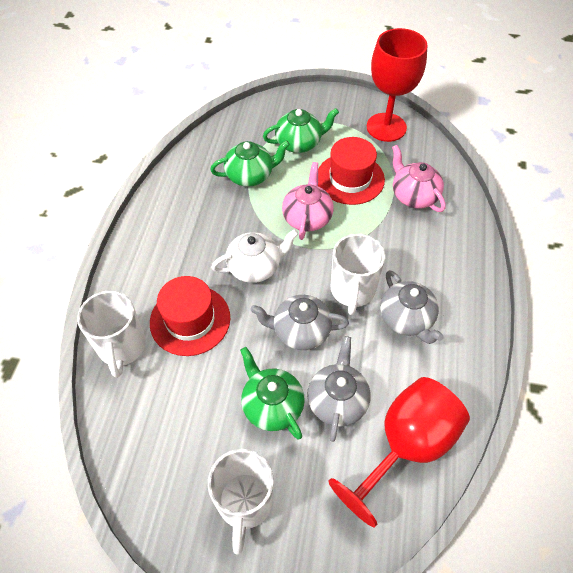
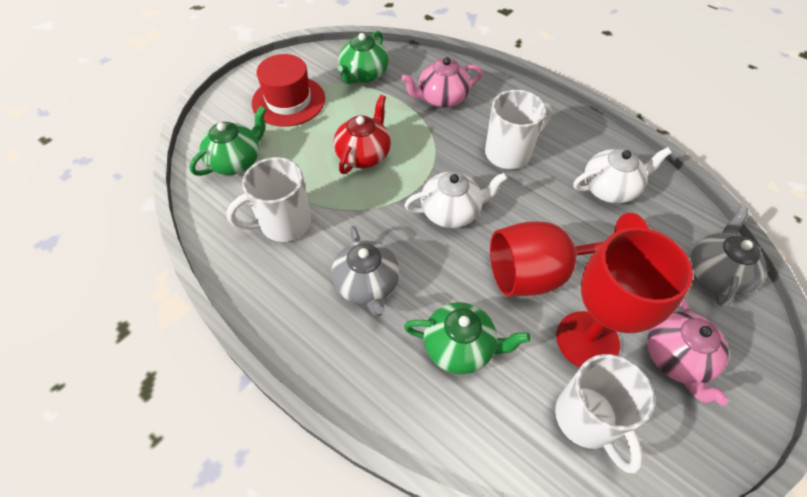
grey teapot: [250,295,349,350] [307,336,371,442] [380,270,444,344] = 3 -> [331,226,400,316] [691,206,766,307] = 2
red hat: [150,276,230,356] [318,137,385,205] = 2 -> [252,54,325,127] = 1
red teapot: none = 0 -> [334,95,391,174] = 1
white teapot: [211,229,298,283] = 1 -> [404,172,507,228] [573,147,672,204] = 2

